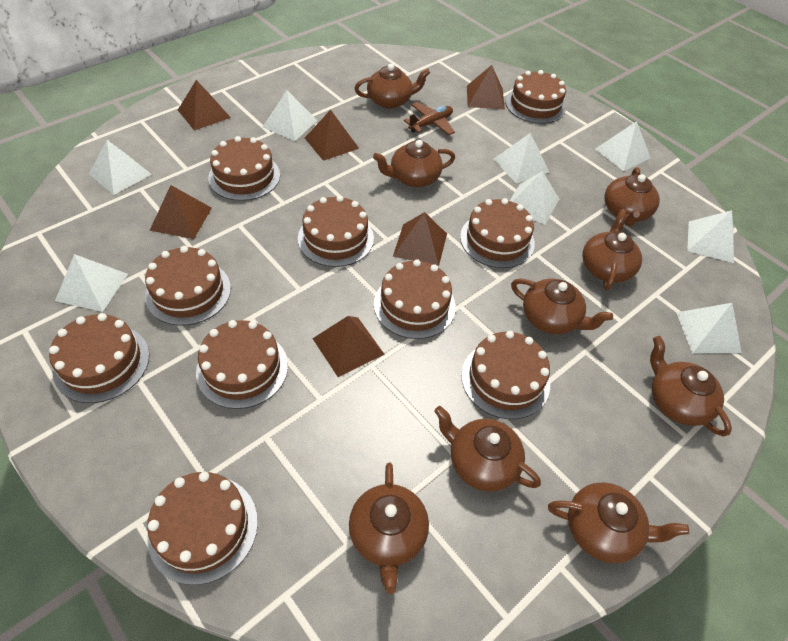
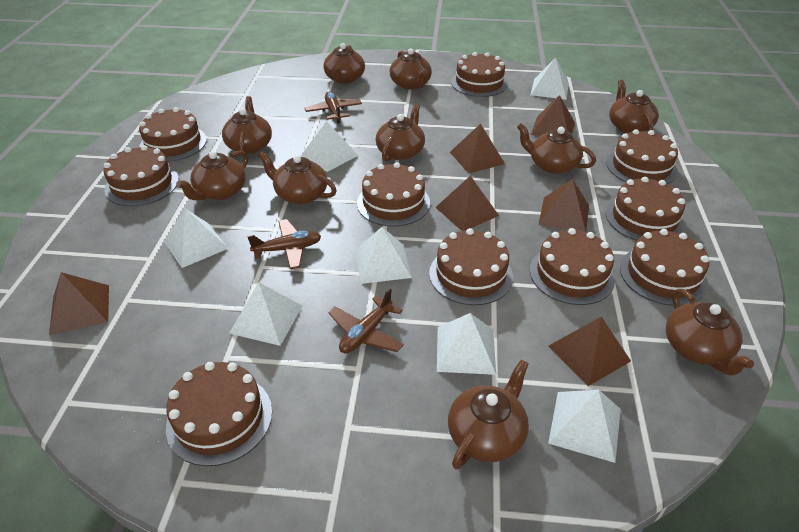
brown plane: [404,102,455,135] = 1 -> [247,219,321,269] [305,91,362,123] [328,288,404,353] = 3
brown teapot: [349,463,429,594] [354,64,430,109] [373,140,455,187] [434,406,541,492] [511,278,613,334] [548,482,689,563] [583,209,642,290] [604,167,660,226] [650,336,732,436] = 9 -> [176,151,248,200] [222,96,272,154] [258,152,337,205] [323,43,365,84] [376,103,425,162] [390,48,432,90] [448,359,529,469] [517,123,596,174] [609,80,659,133] [666,289,754,376] = 10
white pyramid: [55,254,128,312] [89,140,152,195] [263,90,318,141] [494,133,549,184] [510,171,559,225] [595,121,651,171] [676,303,742,353] [687,210,734,263] = 8 -> [164,209,229,268] [229,282,302,346] [301,121,358,172] [355,227,412,284] [437,313,496,375] [531,57,569,100] [548,390,621,463] = 7

